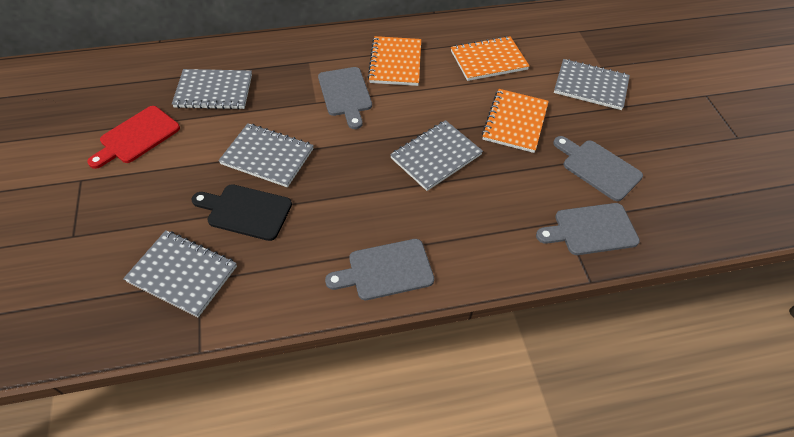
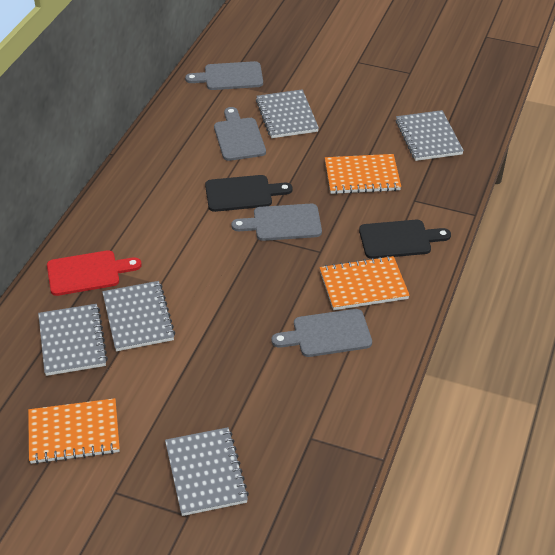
black cutting board: [191,184,292,241] = 1 -> [205,175,293,212] [359,220,451,259] = 2

